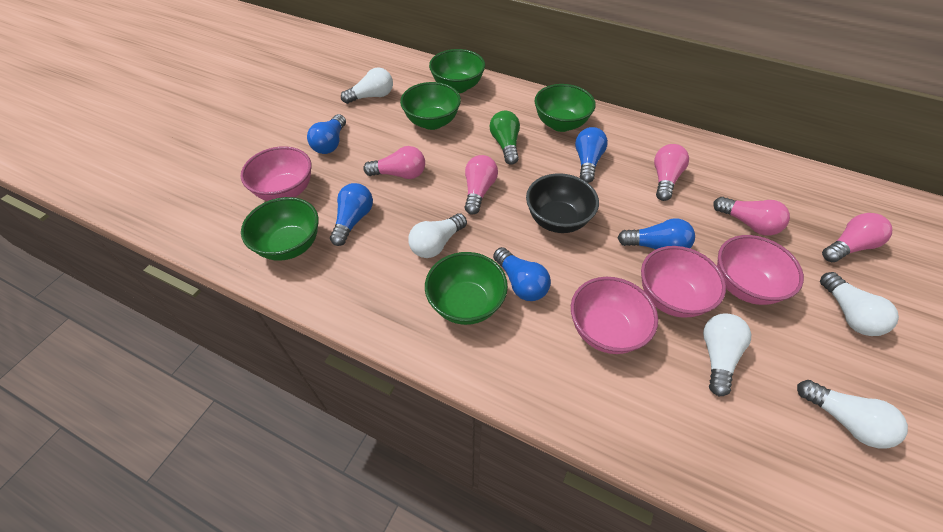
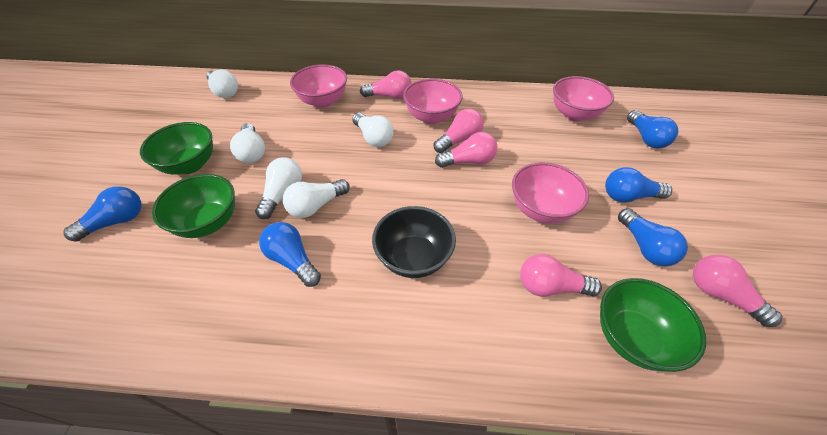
green bowl: [241,197,319,261] [400,82,461,130] [425,252,508,325] [429,49,485,93] [535,84,596,132] = 5 -> [140,122,213,175] [152,174,235,238] [600,278,706,372] = 3
green light bulb: [490,111,520,165] = 1 -> none = 0

